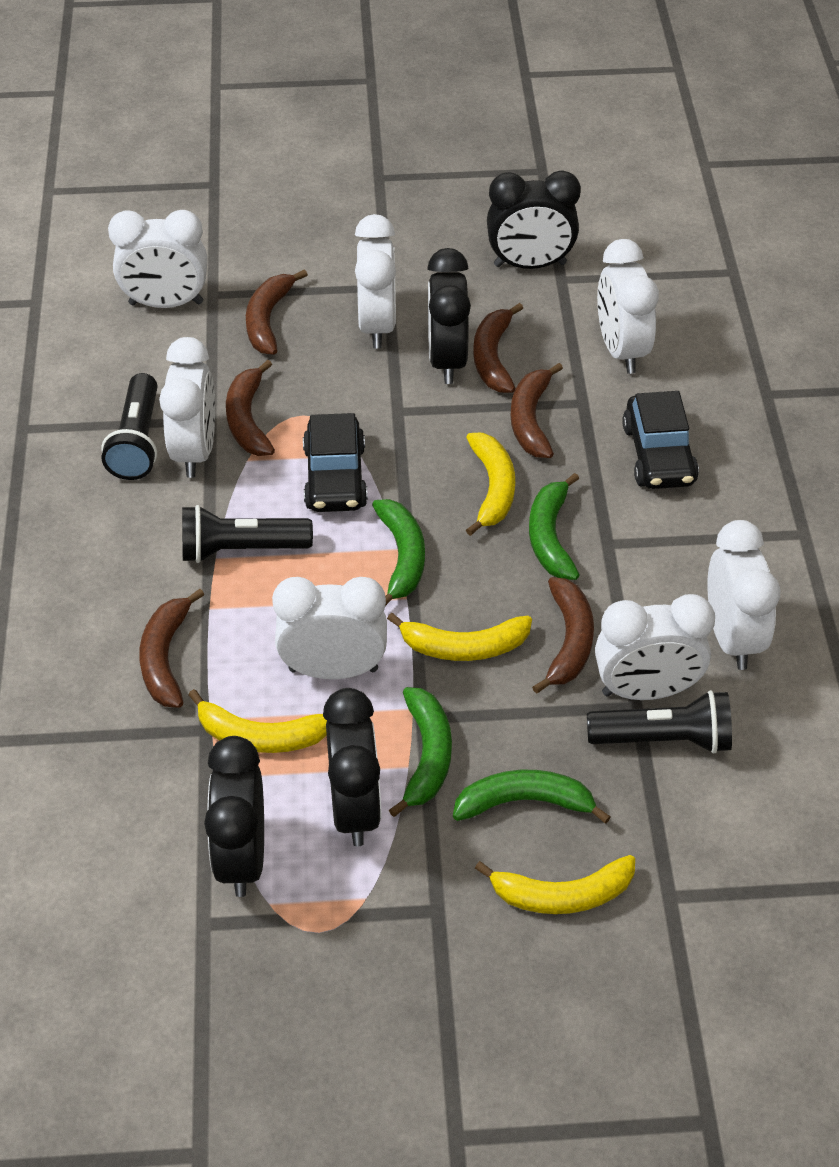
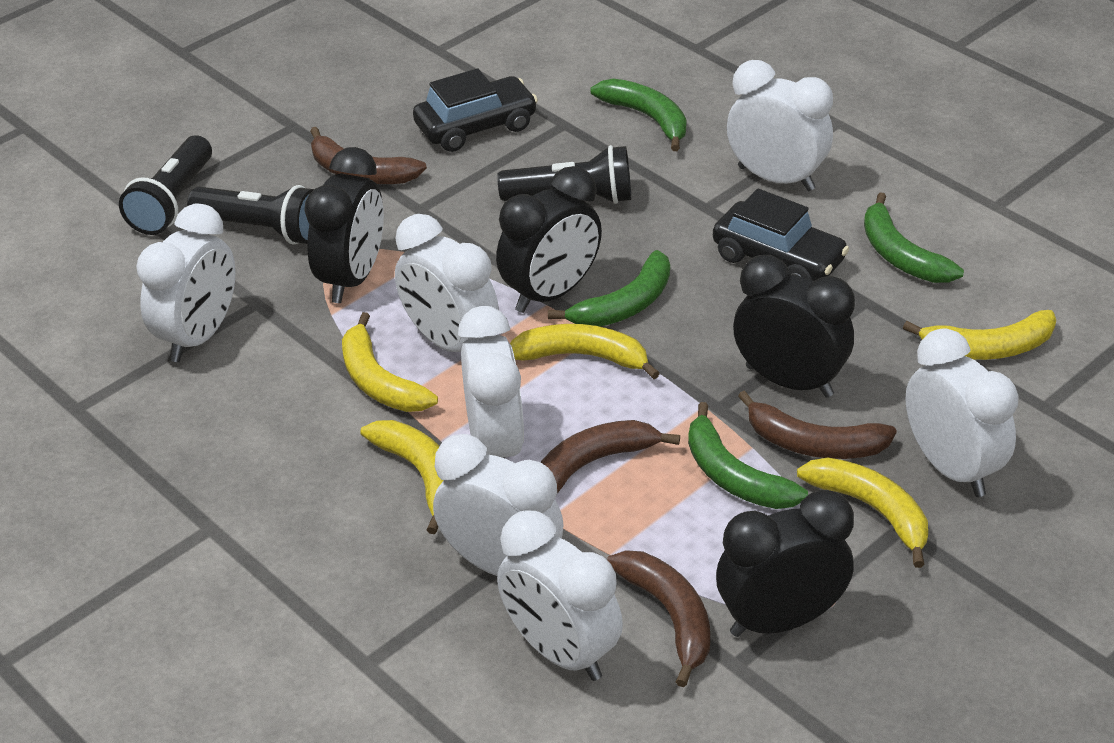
brown banana: [139,589,204,708] [226,360,275,456] [246,269,308,355] [473,303,523,393] [510,363,563,458] [532,577,594,694] = 6 -> [310,127,427,184] [540,420,680,493] [607,550,710,687] [738,390,897,459] = 4
yellow banana: [188,689,327,753] [387,613,532,661] [466,433,515,536] [475,855,635,914] = 4 -> [342,312,438,412] [361,420,444,534] [510,324,660,379] [797,457,928,568] [903,310,1056,360] = 5

